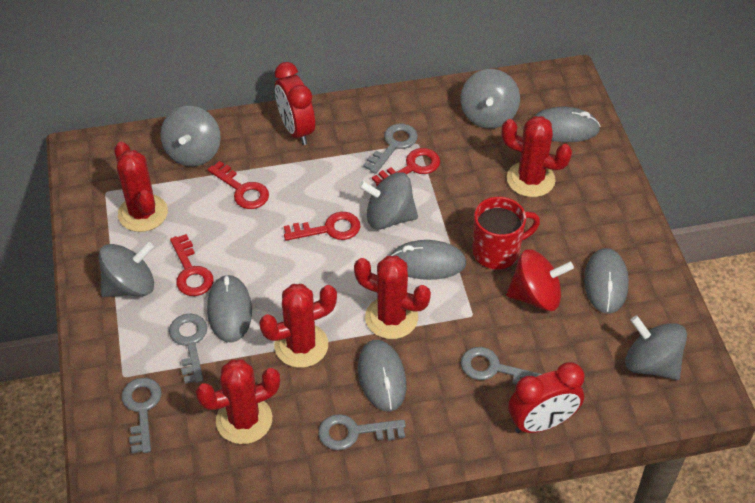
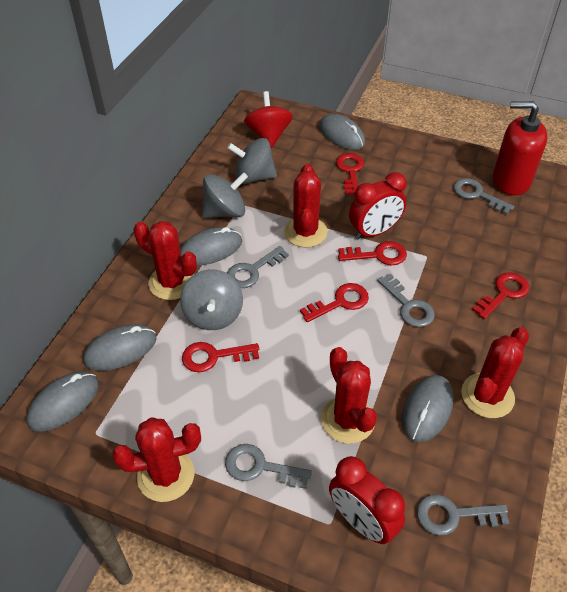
grey spinning top: [99,242,154,297] [160,106,221,166] [359,172,418,230] [460,69,520,129] [625,315,687,380] = 5 -> [180,269,243,330] [202,172,248,218] [227,138,277,184] = 3
red key: [170,234,213,296] [208,161,269,209] [284,212,360,241] [372,148,440,186] = 4 -> [182,342,259,372] [300,283,369,322] [336,153,364,195] [338,241,407,265] [472,272,529,319] = 5
red mug: [472,197,540,269] = 1 -> none = 0
red soap dispenser: none = 0 -> [493,101,548,195] = 1

